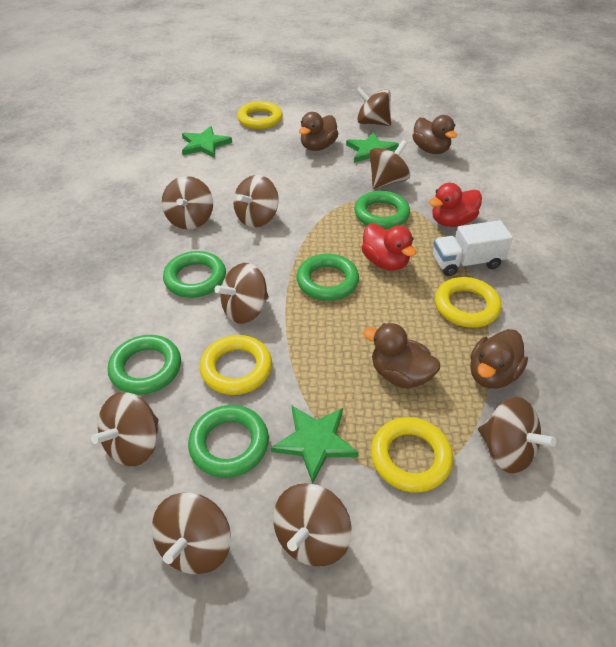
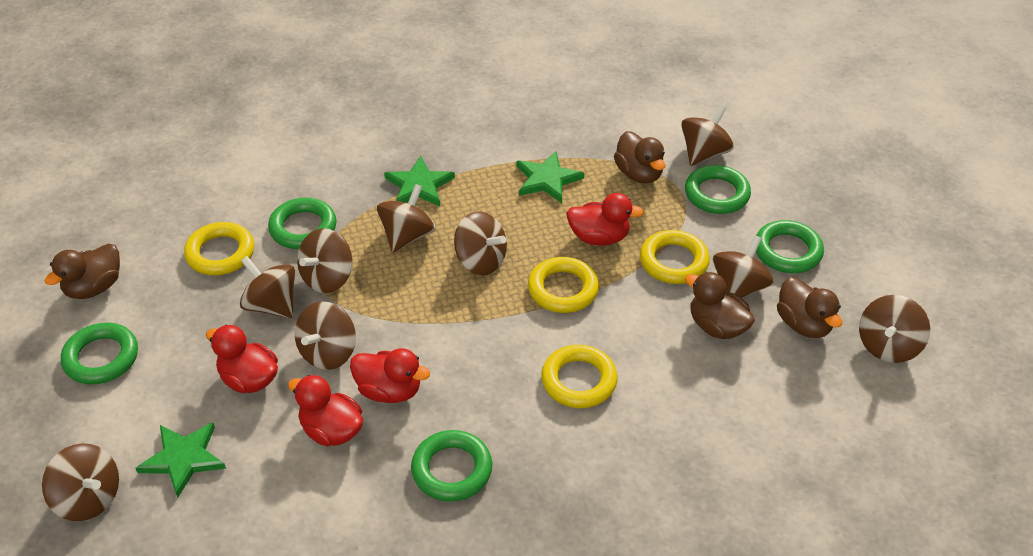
red duck: [361,223,416,271] [429,183,482,227] = 2 -> [206,325,278,393] [288,375,363,447] [350,348,430,403] [566,193,644,245] = 4
white truck: [433,220,513,276] = 1 -> none = 0

